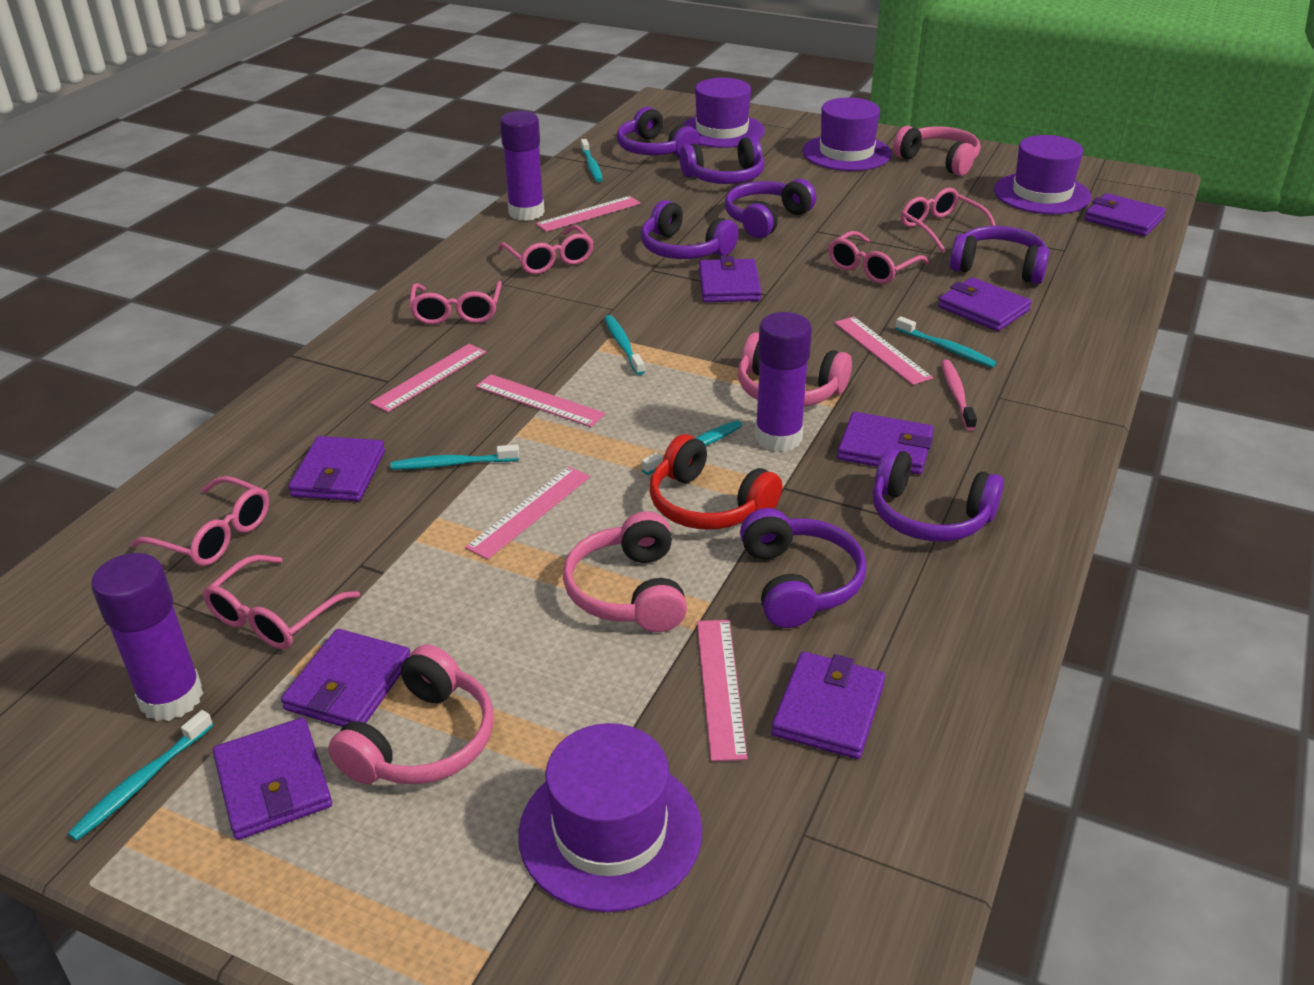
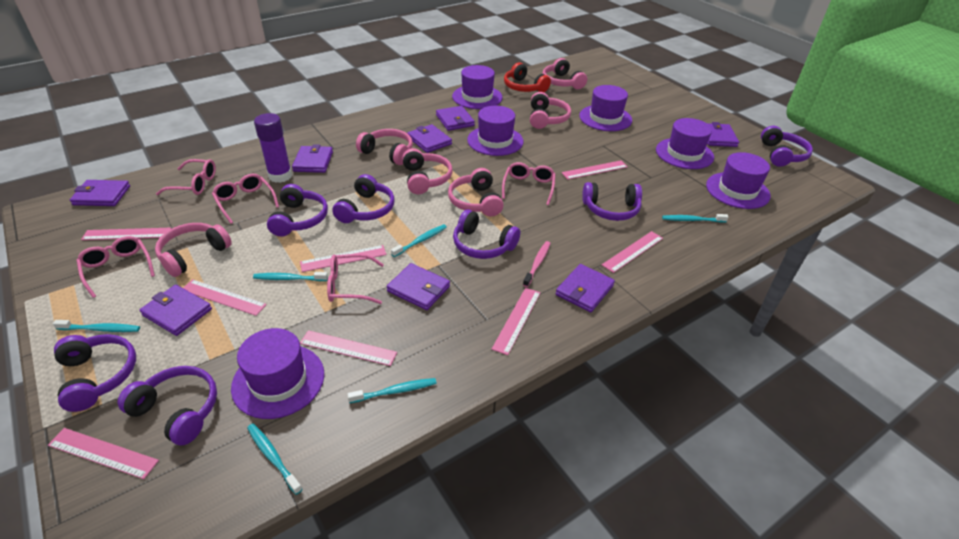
pink glasses: [130,476,269,566] [203,555,360,649] [409,281,502,324] [498,225,594,274] [828,231,929,284] [901,188,996,253] = 6 -> [76,236,155,298] [156,159,216,195] [212,174,279,224] [327,254,384,304] [502,162,555,205] = 5
pink headphones: [328,645,494,785] [563,512,687,632] [738,332,852,407] [893,126,980,176] = 4 -> [155,223,232,277] [356,129,413,165] [402,148,453,194] [448,168,504,216] [530,92,571,129] [542,58,587,89] = 6
pink ruler: [370,344,486,412] [465,466,590,560] [476,374,605,427] [536,196,641,232] [697,620,748,761] [834,316,933,385] = 6 -> [48,428,159,479] [81,228,171,240] [183,279,267,316] [300,245,386,272] [300,330,397,366] [492,288,540,355] [562,160,628,180] [602,231,663,273] = 8
purple glue stick: [91,553,203,721] [500,111,545,221] [755,312,812,452] = 3 -> [254,113,292,183] = 1
purple hat: [518,723,702,912] [682,78,765,148] [802,98,892,171] [994,135,1091,214] = 4 -> [231,328,324,419] [452,65,503,109] [467,106,523,156] [579,85,632,131] [656,118,714,169] [706,152,771,209] = 6

